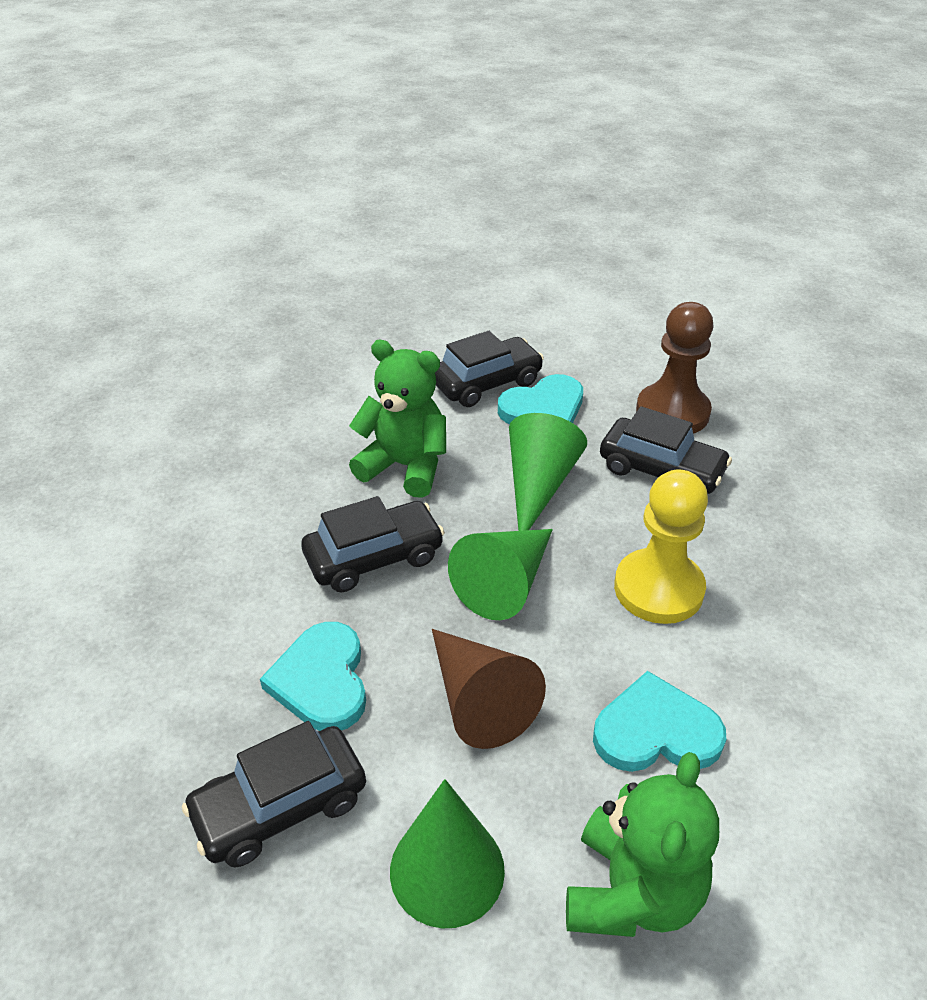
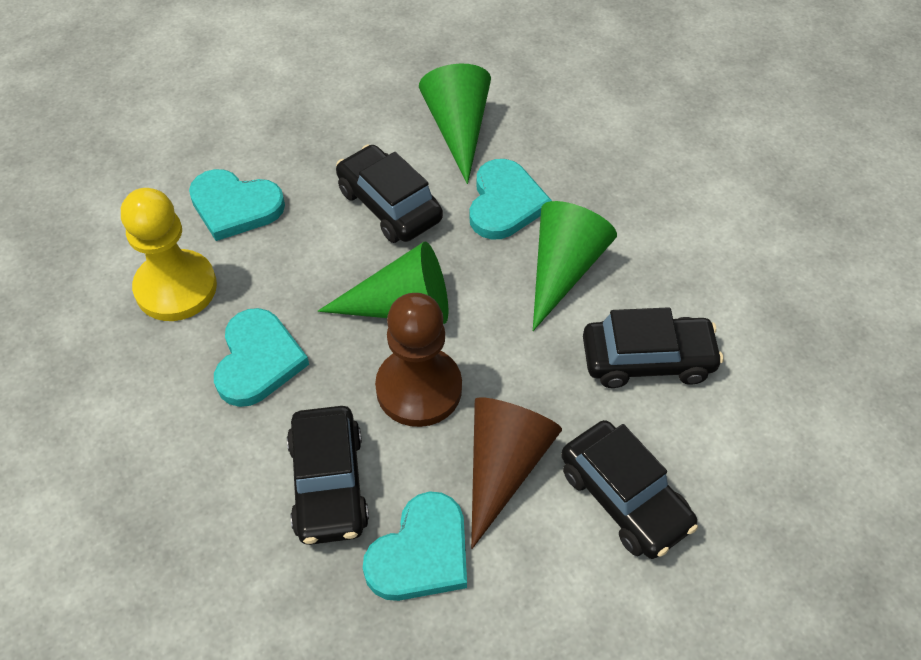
green teddy bear: [349,340,446,498] [566,752,719,937] = 2 -> none = 0
turquoise heart: [260,622,366,731] [498,374,583,424] [593,671,726,772] = 3 -> [189,169,285,241] [214,308,309,407] [363,491,467,601] [469,159,552,240] = 4

